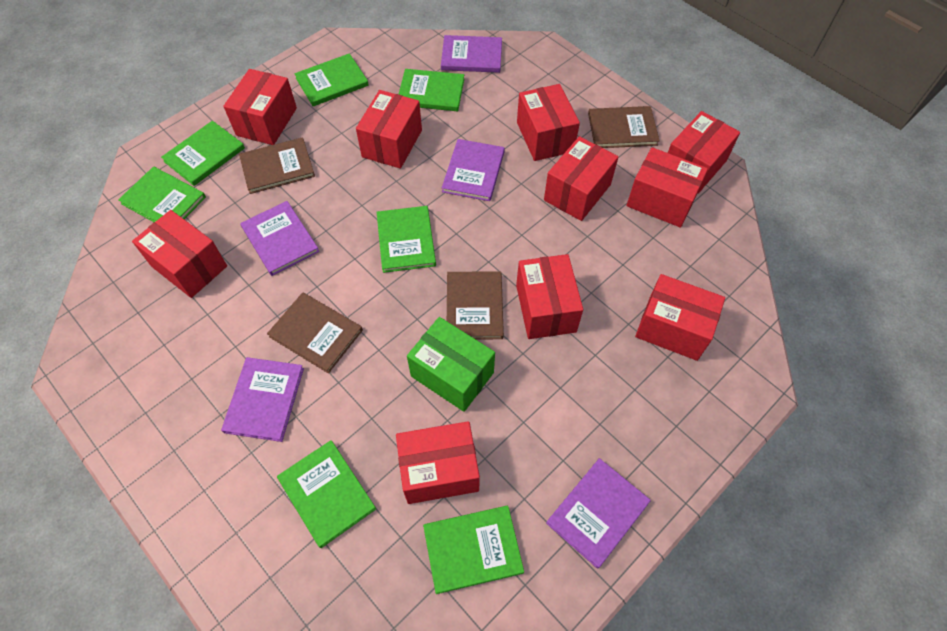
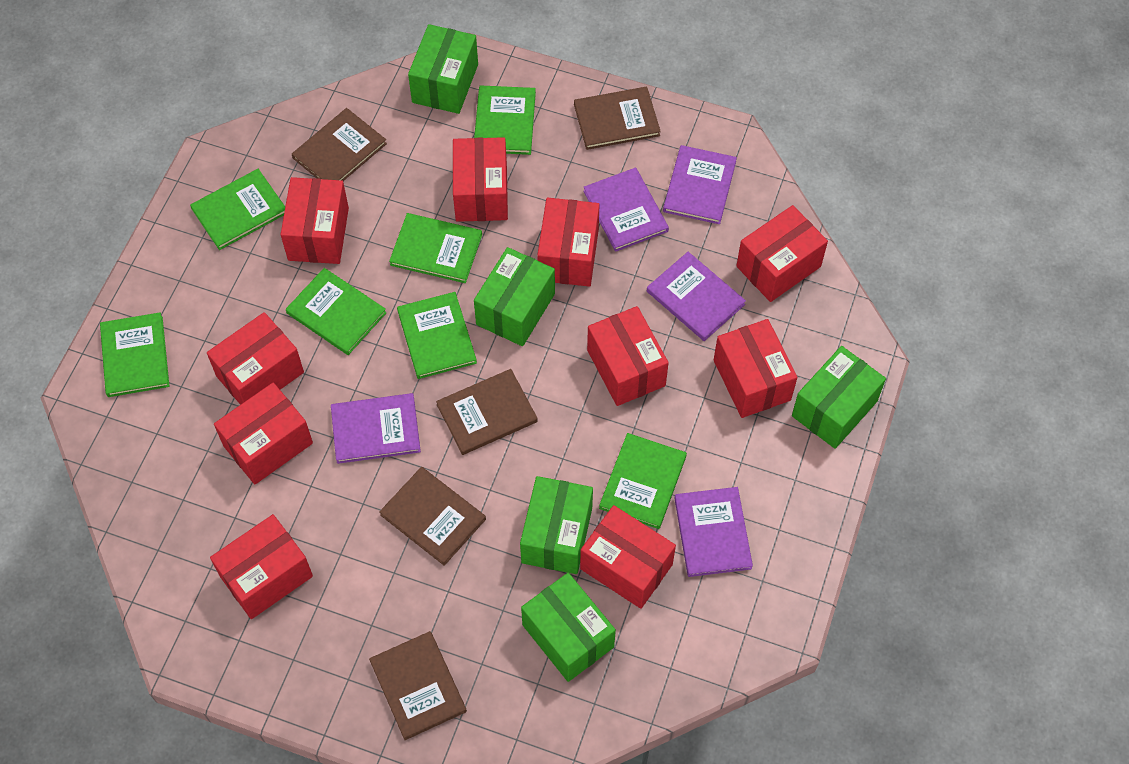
brown book: [239,137,315,194] [267,292,363,373] [447,271,504,340] [588,106,660,148] = 4 -> [292,108,387,181] [369,631,467,740] [379,467,486,566] [436,369,538,455] [574,87,661,150] = 5
green box: [407,317,495,412] = 1 -> [408,24,478,114] [474,247,555,346] [520,476,593,574] [521,573,616,682] [792,346,886,449] = 5

